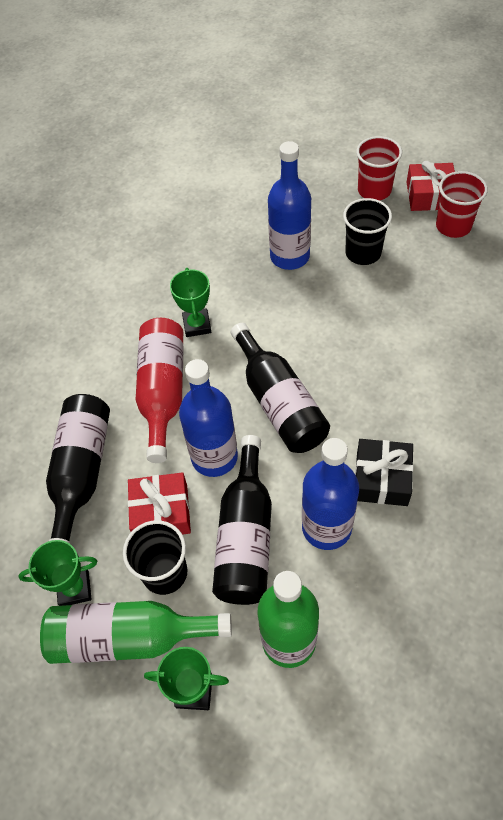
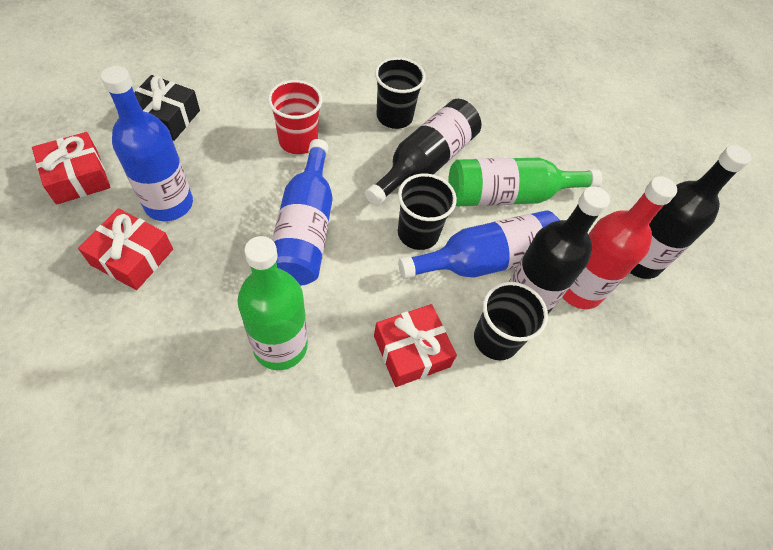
black cup: [123,520,188,595] [343,198,392,265] = 2 -> [375,57,426,129] [398,173,457,250] [474,282,548,360] = 3
green trophy: [18,540,97,606] [144,647,229,710] [170,268,211,337] = 3 -> none = 0
red cup: [356,136,402,200] [436,171,488,238] = 2 -> [268,80,323,154] = 1
red gift: [128,472,191,535] [406,161,455,211] = 2 -> [32,132,111,205] [78,208,173,290] [374,304,457,387] = 3

